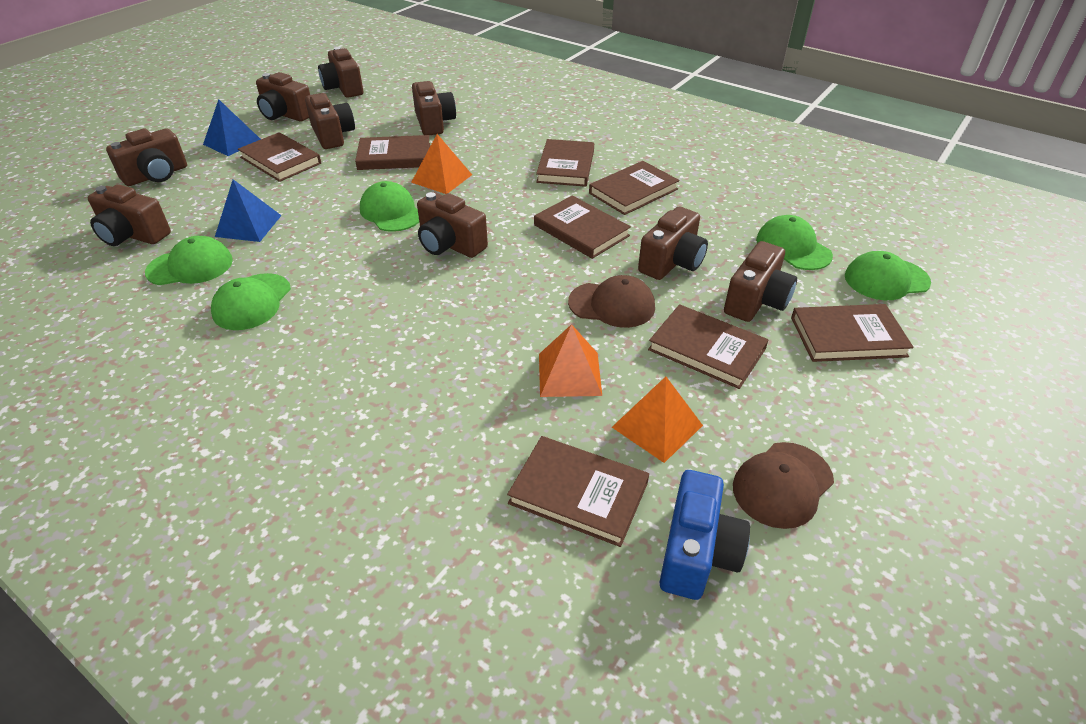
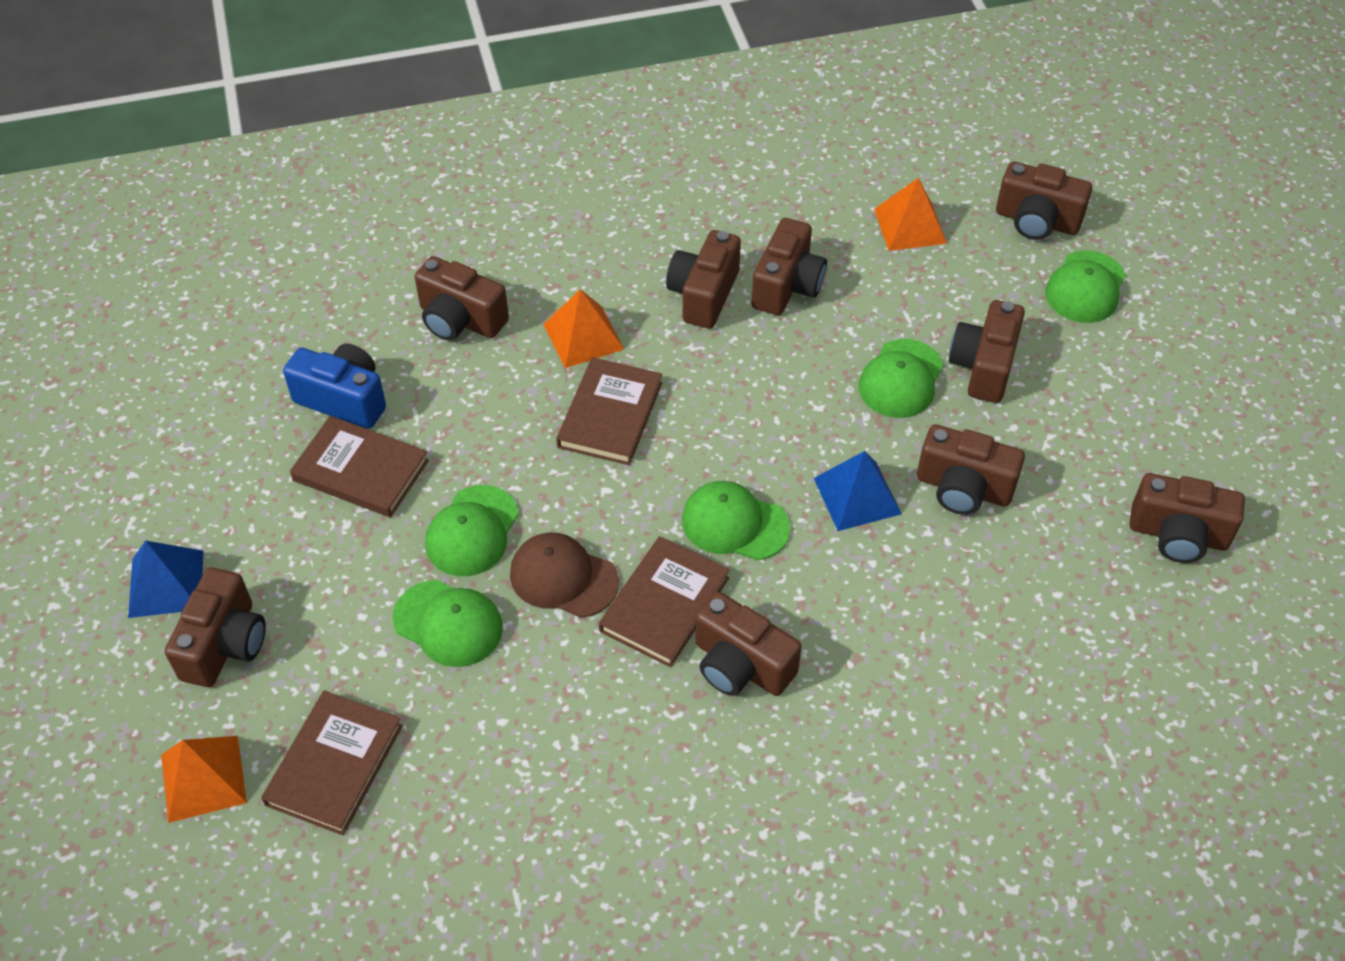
brown book: [238,132,321,182] [355,135,430,170] [507,436,649,547] [534,195,631,259] [536,139,594,187] [589,161,679,215] [648,304,769,389] [791,304,914,362] = 8 -> [261,690,403,835] [290,416,429,517] [556,357,662,465] [599,536,730,667] = 4
brown cap: [568,275,655,328] [733,442,834,529] = 2 -> [510,533,619,618] = 1

